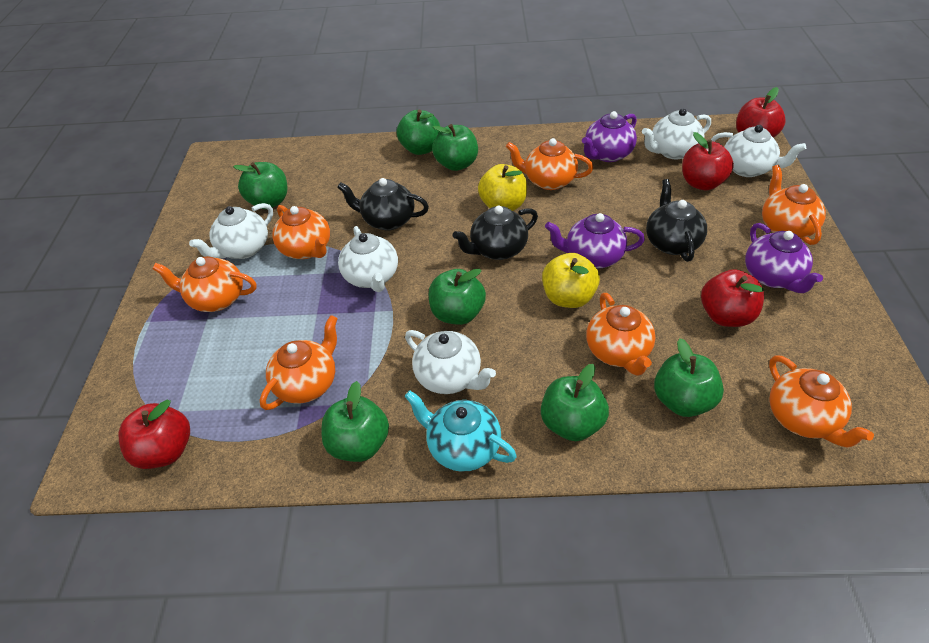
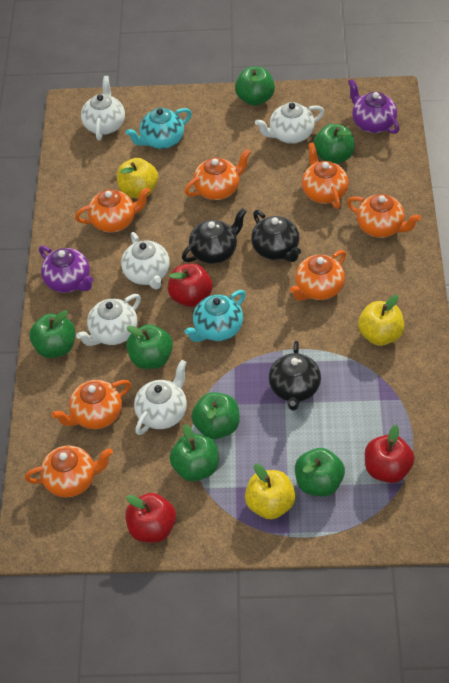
purple teapot: [545,213,645,269] [582,111,637,162] [745,223,823,293] = 3 -> [39,246,94,293] [348,79,400,134] = 2
red apple: [118,400,190,469] [682,132,734,190] [701,269,764,327] [736,87,786,138] = 4 -> [125,493,176,543] [168,263,212,307] [365,425,415,483] = 3
turquoise teapot: [404,390,517,472] = 1 -> [126,108,192,149] [184,290,246,342] = 2
yellow apple: [478,164,527,211] [542,253,600,308] = 2 -> [116,158,158,198] [245,463,296,519] [358,295,405,346] = 3

